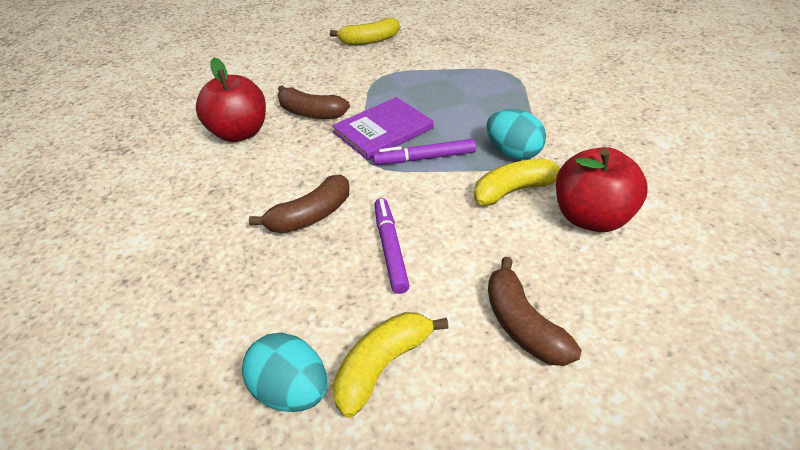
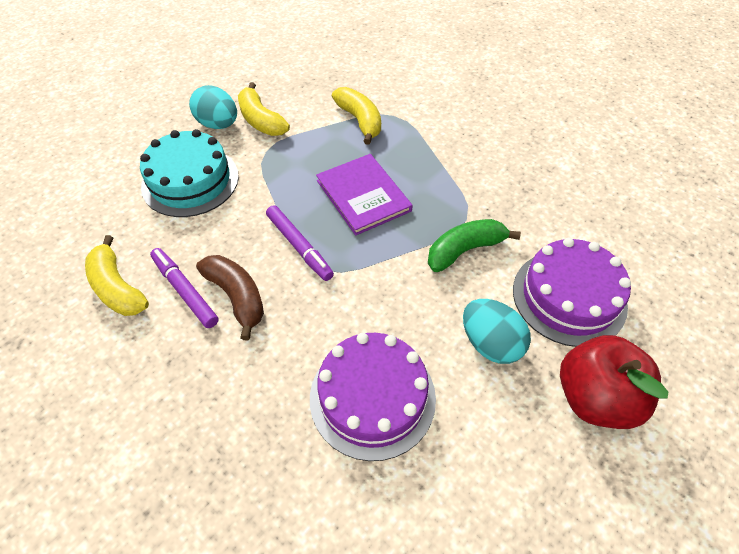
brown banana: [249,175,349,233] [278,85,350,119] [488,257,582,366] = 3 -> [196,255,264,340] = 1
green banana: none = 0 -> [428,219,521,272] = 1
purple cake: none = 0 -> [310,333,436,461] [513,238,631,347] = 2
red apple: [196,58,266,142] [556,147,648,232] = 2 -> [560,335,668,429] = 1
turquoise cake: none = 0 -> [140,129,239,217] = 1

